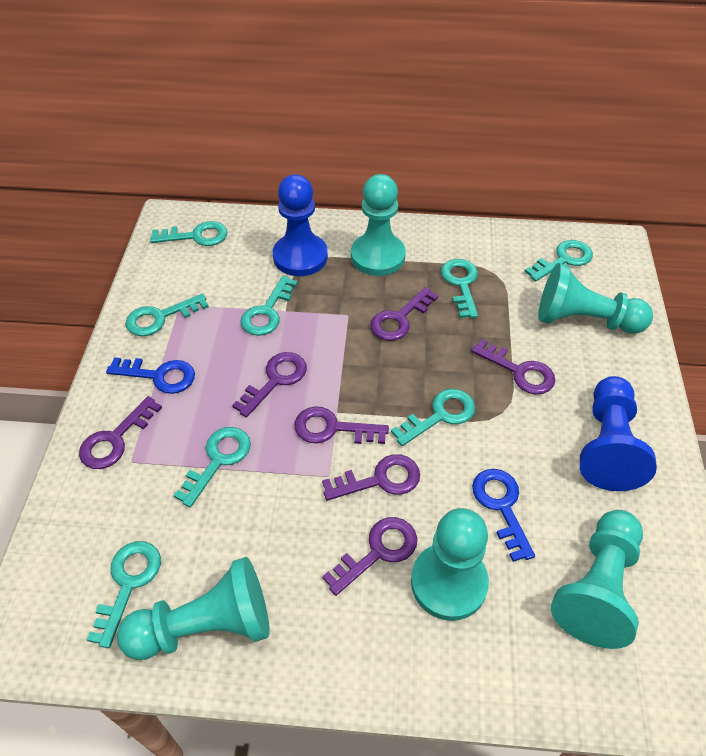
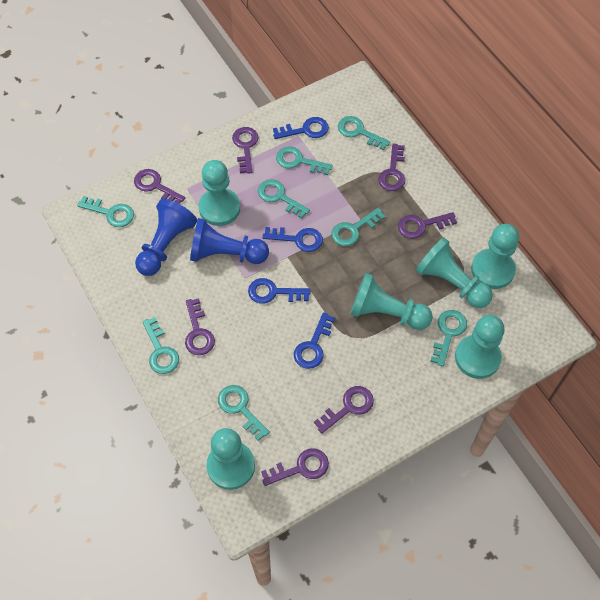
blue key: [106,357,195,394] [472,469,535,562] = 2 -> [248,278,311,304] [263,227,323,252] [273,117,329,139] [294,312,335,369] = 4
turquoise pawn: [117,557,270,660] [351,174,406,276] [411,508,489,621] [538,263,653,334] [551,510,643,649] = 5 -> [199,160,240,226] [206,428,255,490] [350,273,433,330] [415,237,493,308] [455,315,505,379] [471,224,519,289] = 6

